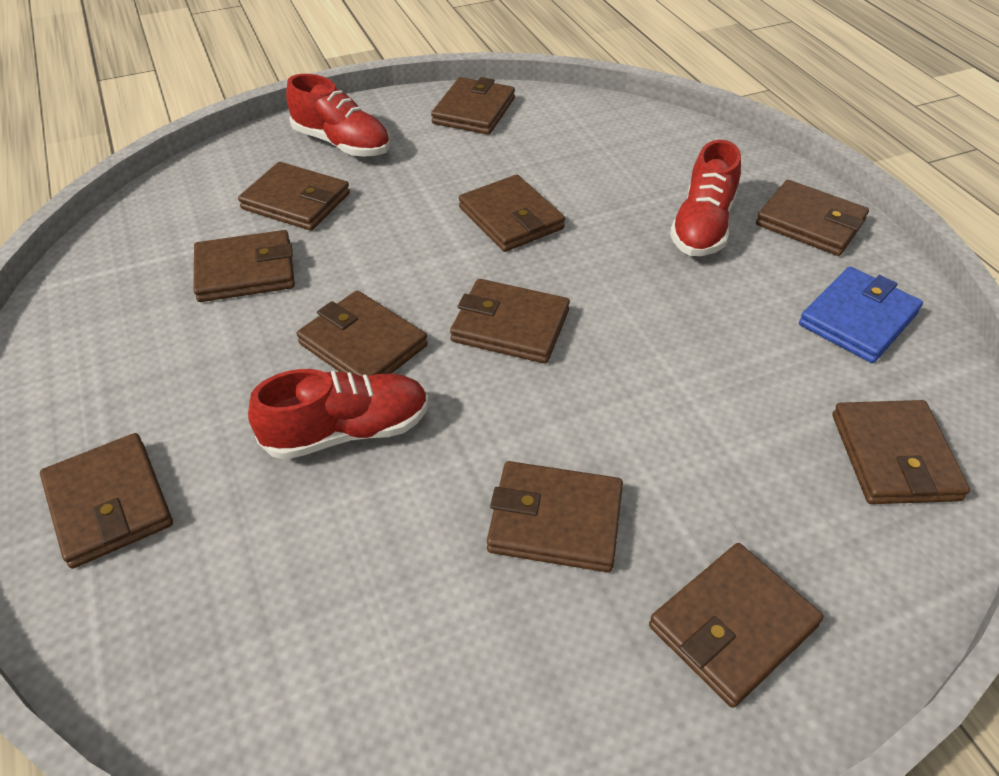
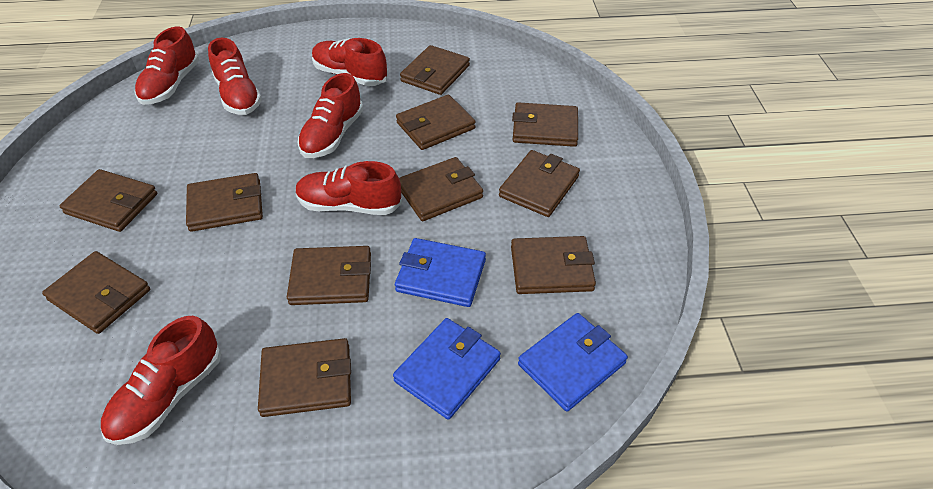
blue wallet: [799,267,923,363] = 1 -> [393,318,501,420] [395,238,486,307] [518,313,628,412] = 3
red shoe: [248,369,429,460] [286,74,390,157] [670,140,741,256] = 3 -> [101,316,221,445] [135,27,199,105] [208,38,262,115] [295,161,402,215] [298,73,363,158] [312,38,388,86] = 6

